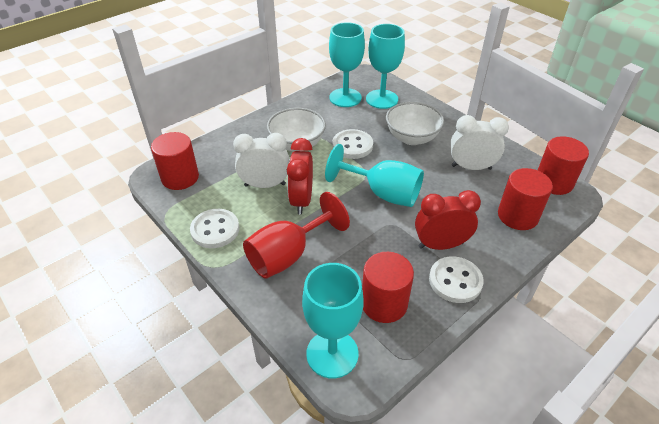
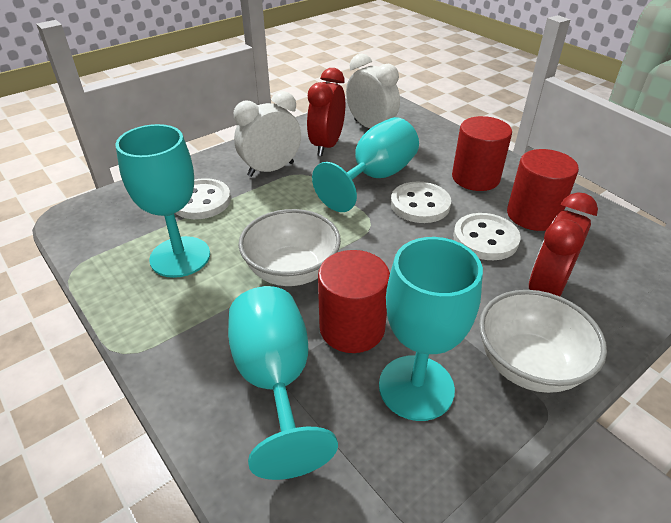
red cylinder: [151,132,199,190] [362,252,414,323] [498,168,553,230] [538,136,589,195] = 4 -> [318,250,390,353] [452,116,512,191] [507,149,579,231] = 3
red goblet: [243,192,350,279] = 1 -> none = 0

